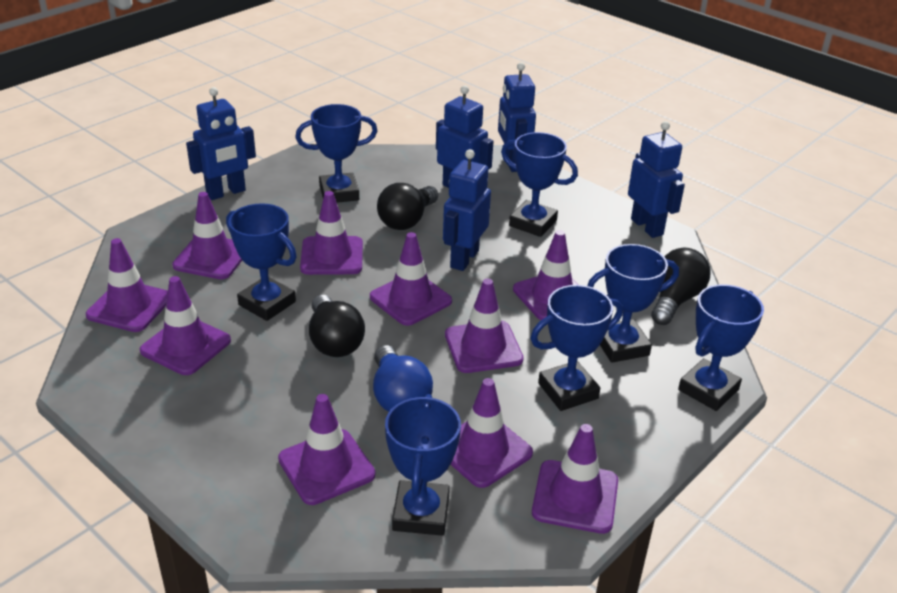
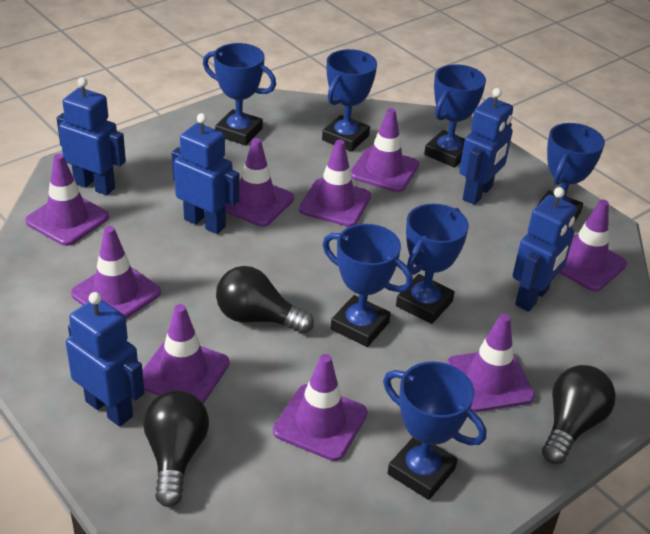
blue light bulb: [373,345,433,412] = 1 -> none = 0
purple traffic cone: [86,238,168,332] [140,276,231,375] [172,192,242,279] [278,394,375,505] [300,191,363,275] [370,232,452,326] [445,279,524,373] [450,378,533,488] [513,230,578,320] [532,424,618,534] = 10 -> [25,154,109,246] [71,226,161,318] [143,304,229,404] [226,138,294,227] [273,354,368,461] [299,140,371,227] [351,108,419,192] [447,314,535,412] [559,199,627,292] = 9

